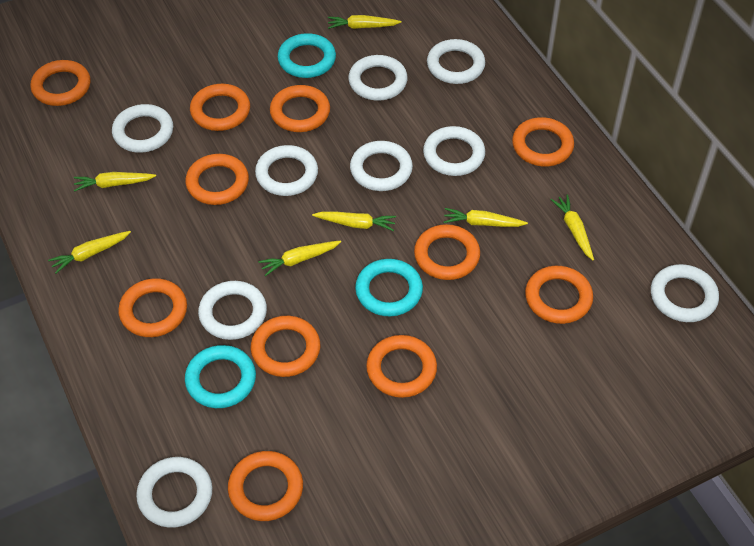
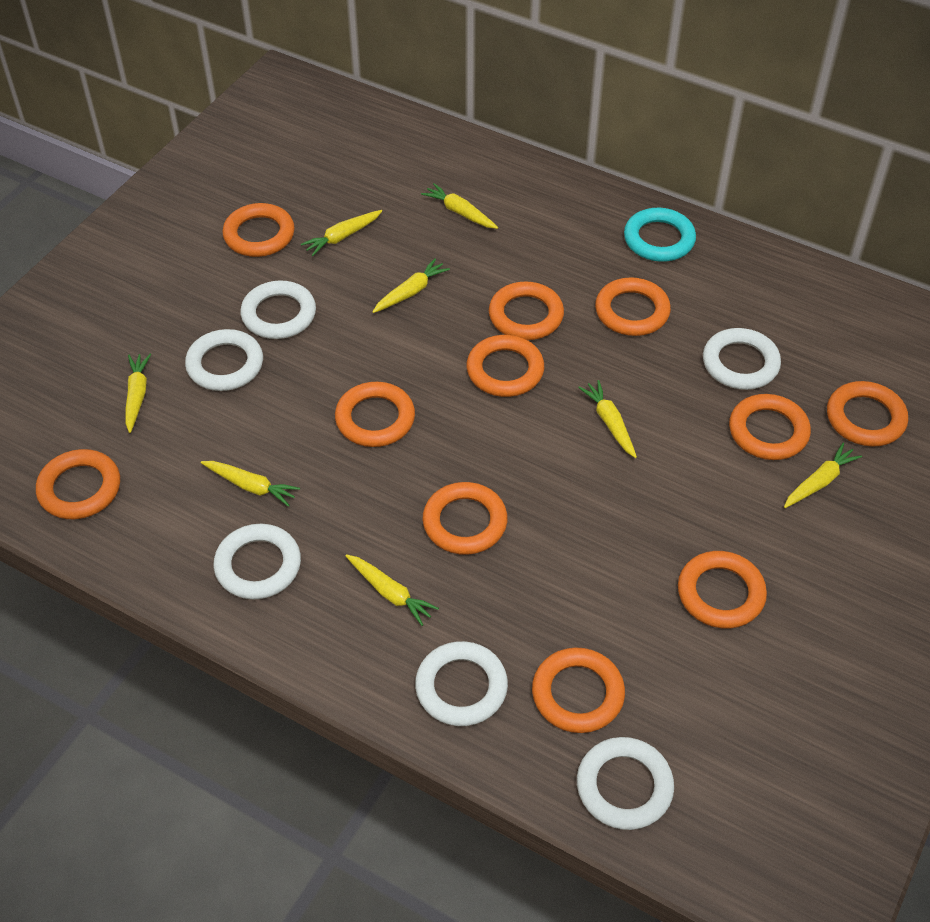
turquoise ring: [185,345,256,408] [278,33,336,78] [355,259,423,316] = 3 -> [624,208,696,262] = 1
white ring: [112,104,173,153] [136,457,213,528] [198,281,267,340] [255,145,318,196] [348,55,408,101] [350,141,413,191] [423,126,485,176] [427,39,485,84] [651,264,719,322] = 9 -> [185,329,263,391] [213,524,301,600] [240,280,316,339] [415,641,508,726] [577,737,674,830] [703,328,781,390] = 6
yellow carrot: [48,231,131,273] [74,172,156,192] [258,241,341,276] [312,212,396,231] [328,15,401,29] [443,208,528,227] [551,194,594,260] = 7 -> [125,354,151,433] [201,461,300,507] [301,210,382,256] [345,554,439,626] [373,258,450,313] [421,183,498,229] [578,380,637,458] [784,442,862,508] = 8

